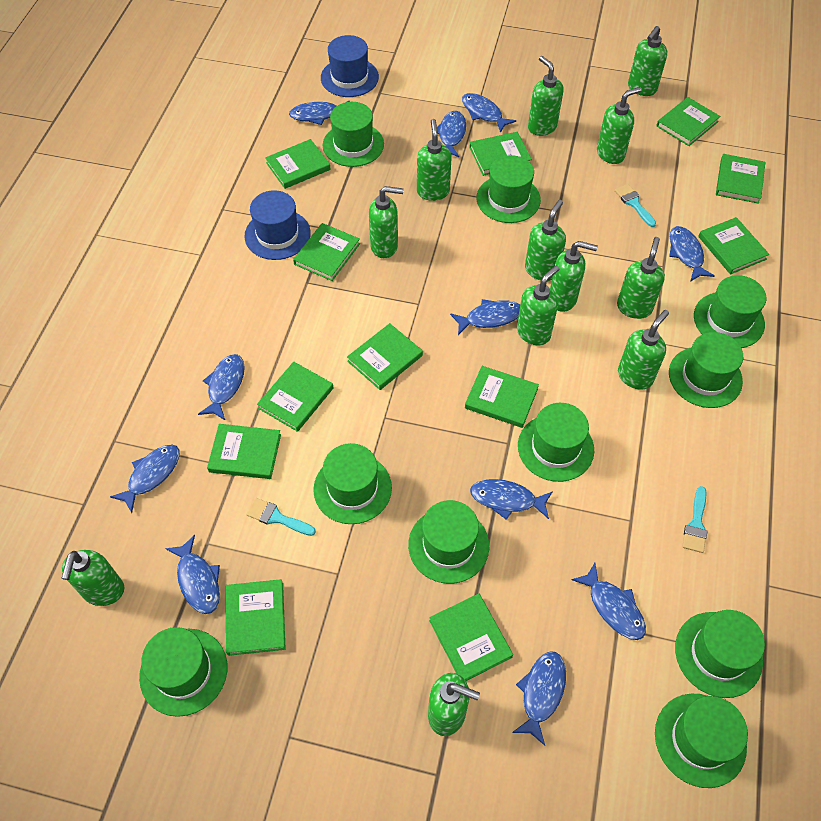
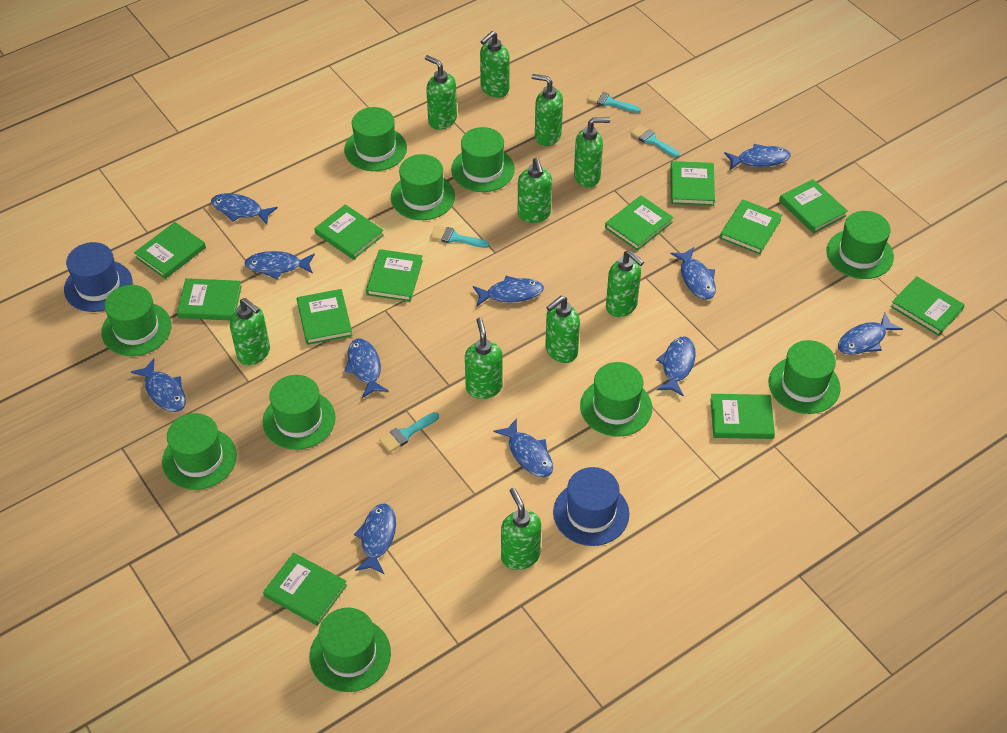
green soap dispenser: [61,550,124,606] [369,186,404,258] [417,119,452,201] [428,673,480,736] [517,266,559,345] [525,200,566,281] [528,56,564,136] [550,241,598,312] [597,87,642,164] [617,237,665,319] [618,310,669,390] [628,26,667,96] = 12 -> [230,298,270,365] [425,55,457,130] [465,318,503,399] [480,31,510,98] [501,488,541,570] [518,158,552,223] [532,74,563,146] [545,296,580,363] [574,117,610,187] [606,250,644,317] = 10
turquoise brush: [246,498,316,536] [615,184,656,227] [682,486,708,553] = 3 -> [379,412,439,452] [430,225,489,248] [587,90,641,113] [630,124,679,158] = 4

